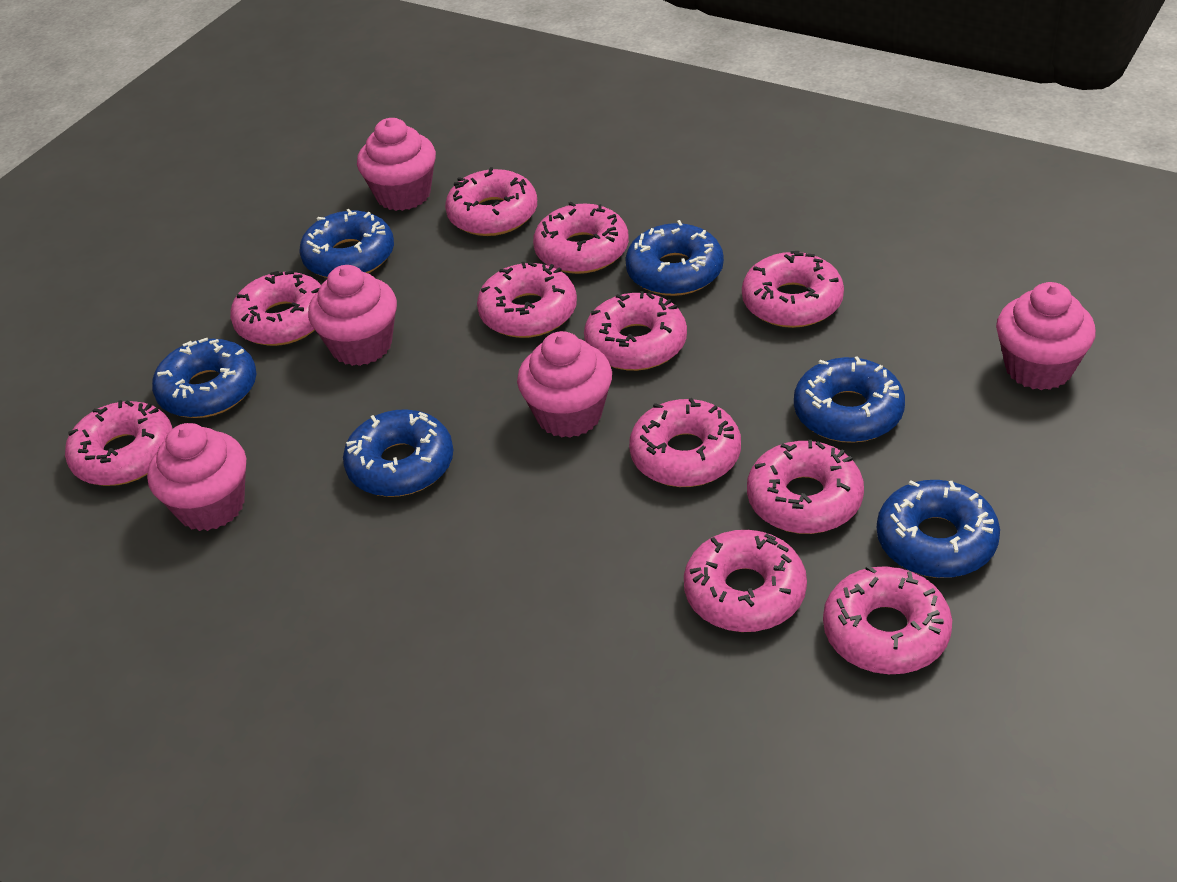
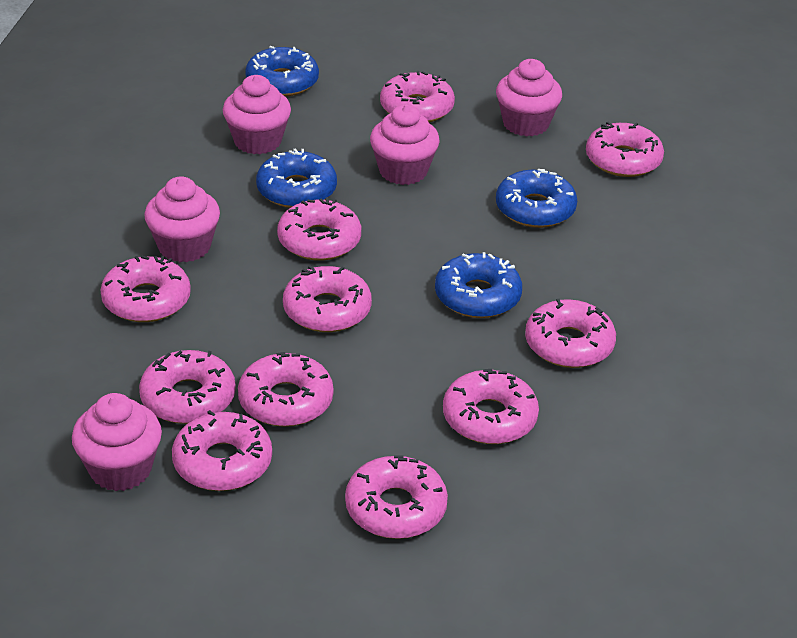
blue donut: [152,338,256,418] [300,209,394,278] [343,409,453,497] [625,220,724,296] [794,356,905,443] [877,480,1000,578] = 6 -> [245,46,319,96] [256,148,337,208] [435,252,522,318] [496,169,577,228] = 4

